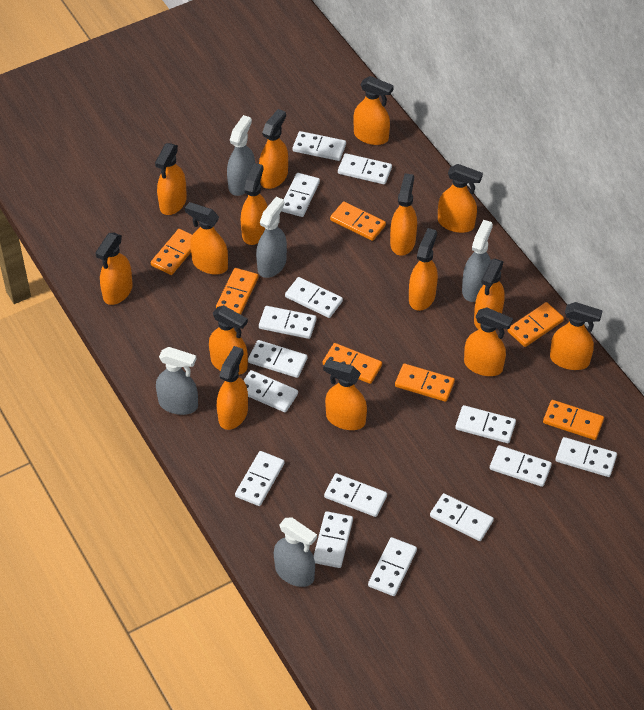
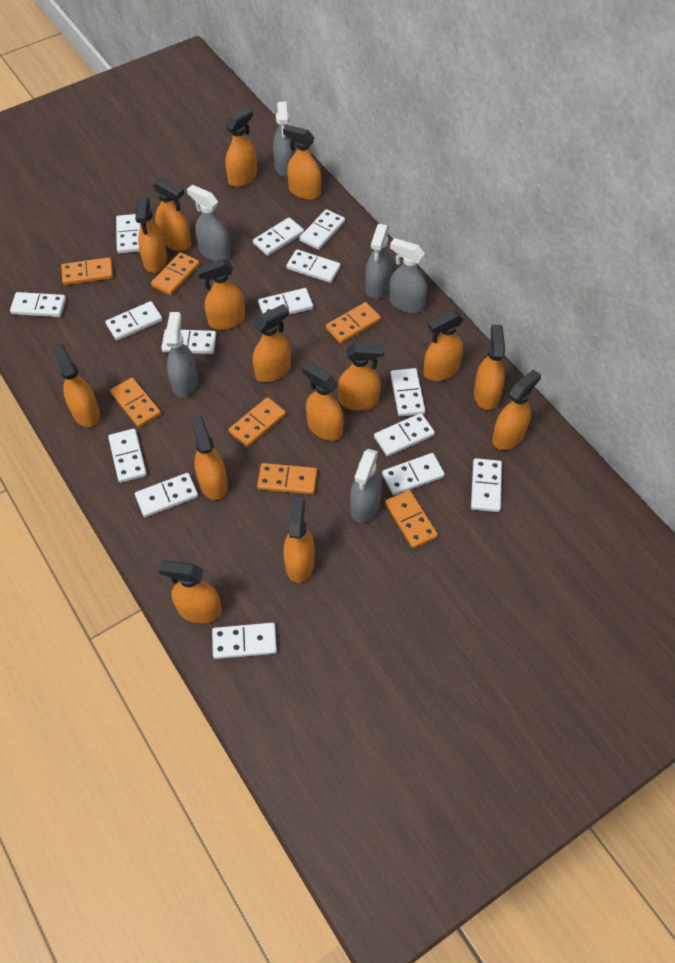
grey spray bottle: [156,347,198,415] [227,115,255,196] [256,197,287,278] [274,518,317,587] [462,220,493,302] = 5 -> [166,312,198,398] [187,185,230,262] [273,102,296,177] [350,449,382,523] [365,224,392,299] [389,238,427,313] = 6

